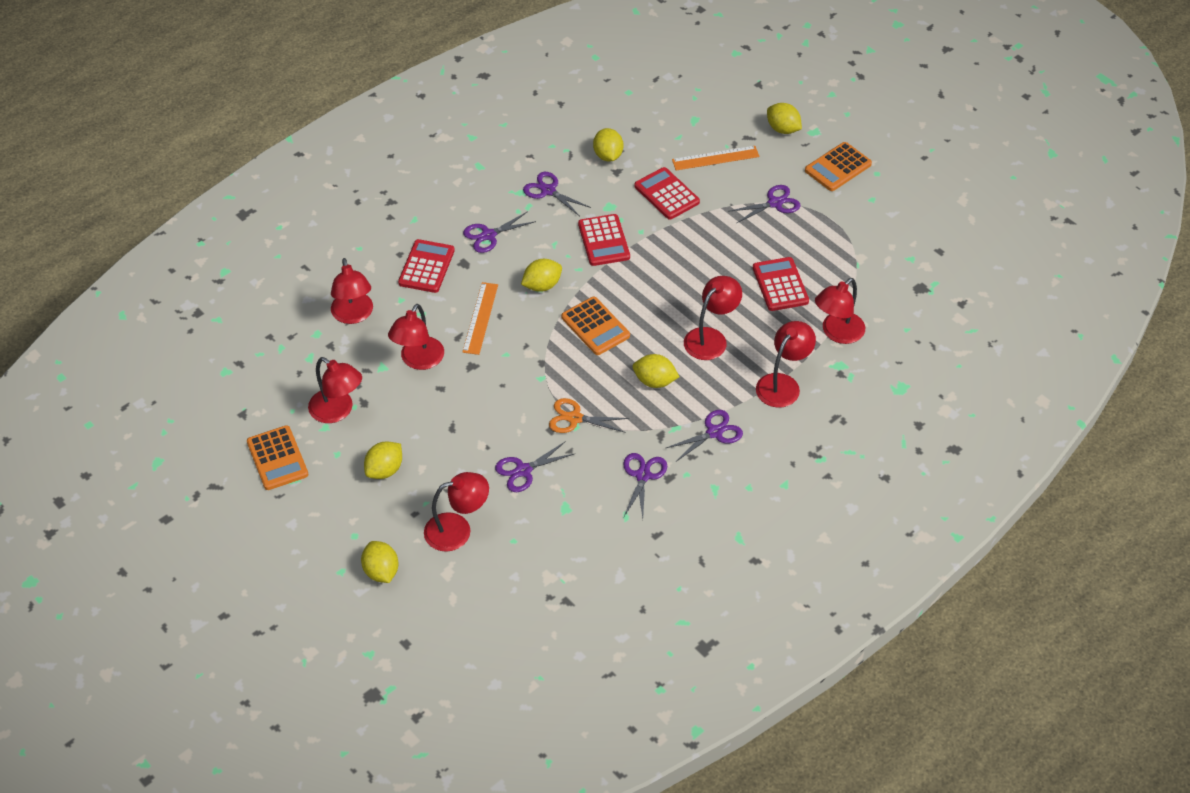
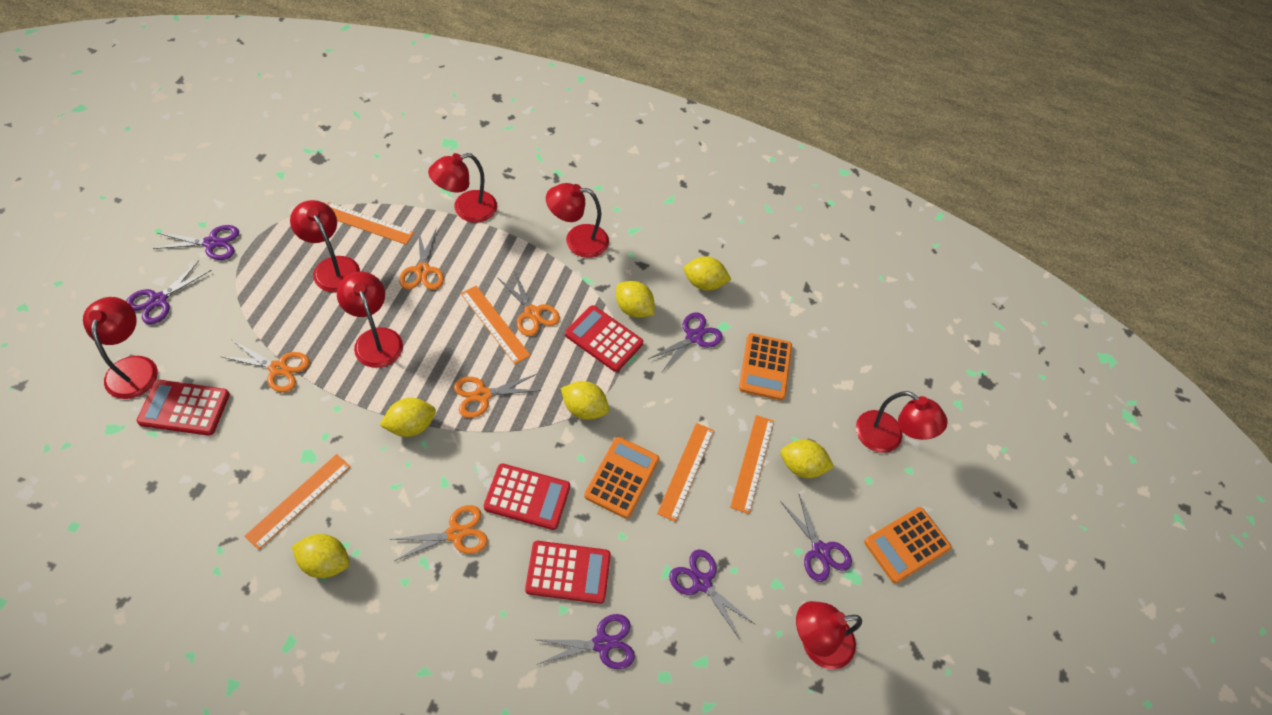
orange ruler: [462,282,498,355] [672,146,759,171] = 2 -> [244,454,351,550] [327,202,414,245] [461,286,530,364] [657,423,714,522] [730,415,774,514] = 5
orange scissors: [549,398,629,433] = 1 -> [220,340,310,393] [389,505,488,561] [399,228,444,290] [454,374,542,418] [498,270,560,336] = 5

